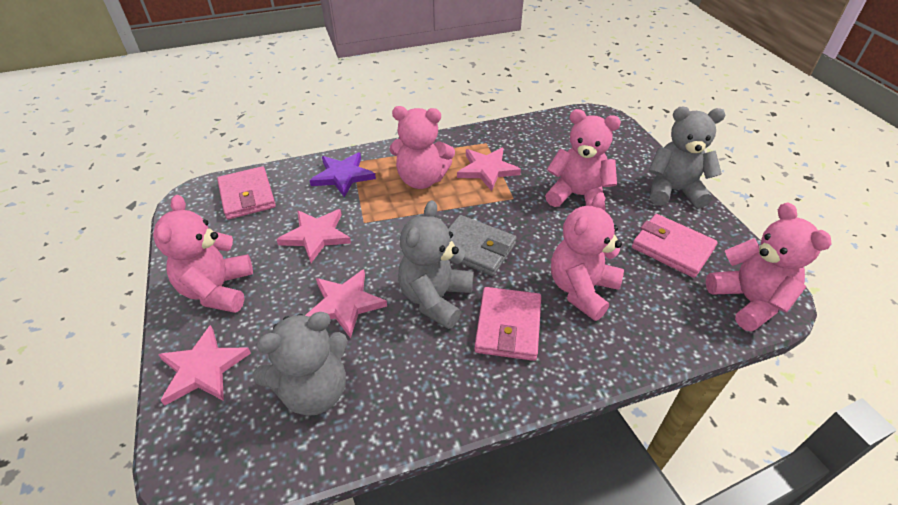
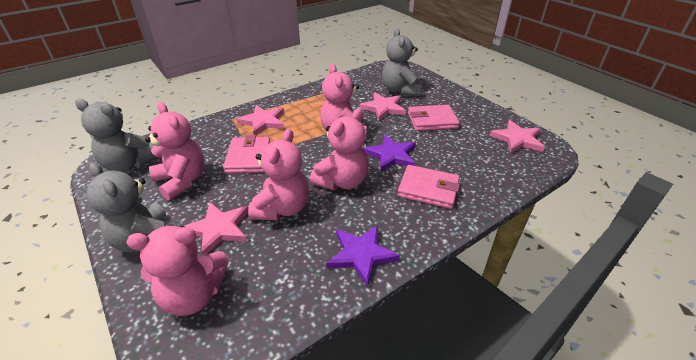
grey wallet: [448,215,517,276] = 1 -> none = 0
purple star: [309,152,376,198] = 1 -> [326,225,400,287] [363,135,416,171] = 2

